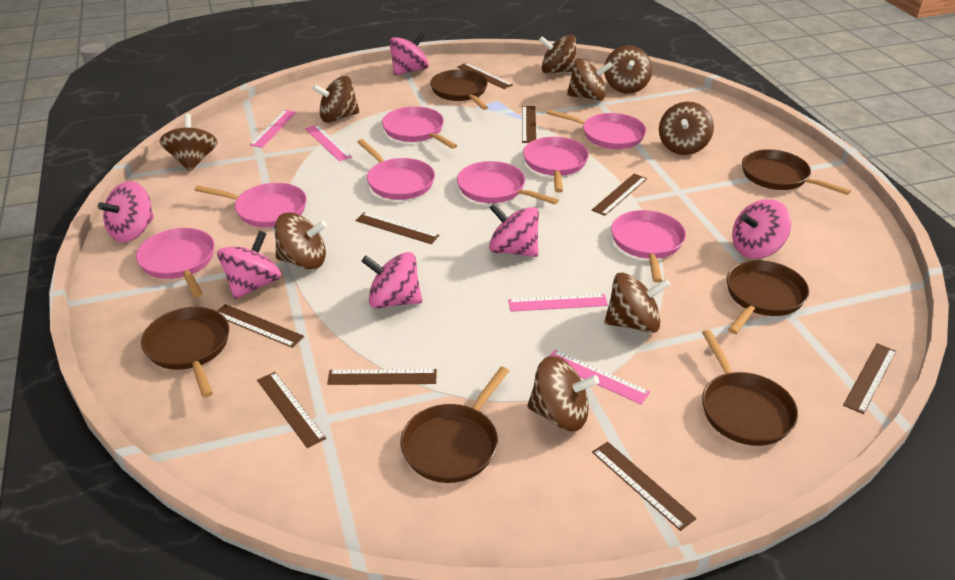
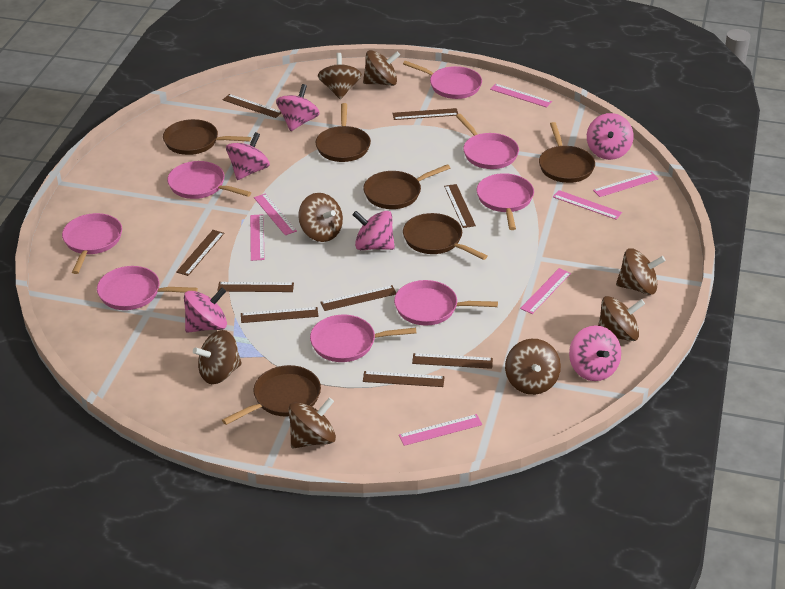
brown spinning top: [159,114,217,172] [274,212,327,269] [312,76,360,123] [527,356,599,432] [539,35,577,74] [567,58,613,101] [604,46,652,94] [605,273,670,333] [659,102,714,155] = 9 -> [193,330,242,384] [288,398,336,448] [298,193,343,242] [318,53,362,100] [363,50,400,86] [505,339,561,395] [598,296,645,341] [616,248,666,295] = 8
pink ruler: [250,110,297,148] [305,125,352,161] [508,294,608,312] [550,350,650,404] = 4 -> [250,214,264,261] [254,194,297,235] [399,414,482,446] [490,83,552,108] [520,268,571,314] [553,190,622,220] [593,172,659,197] = 7

